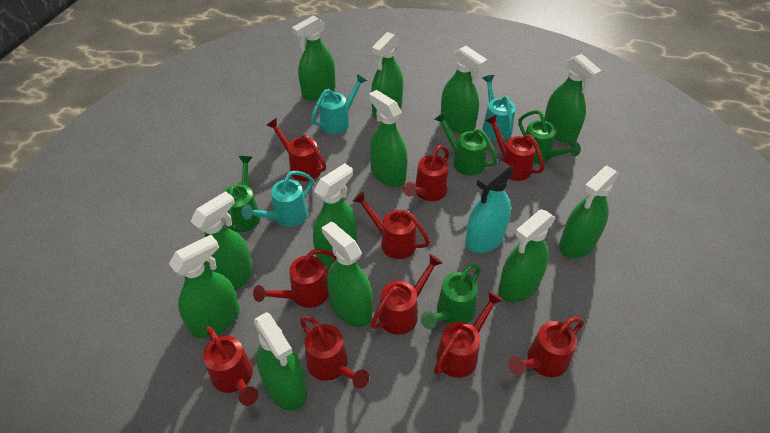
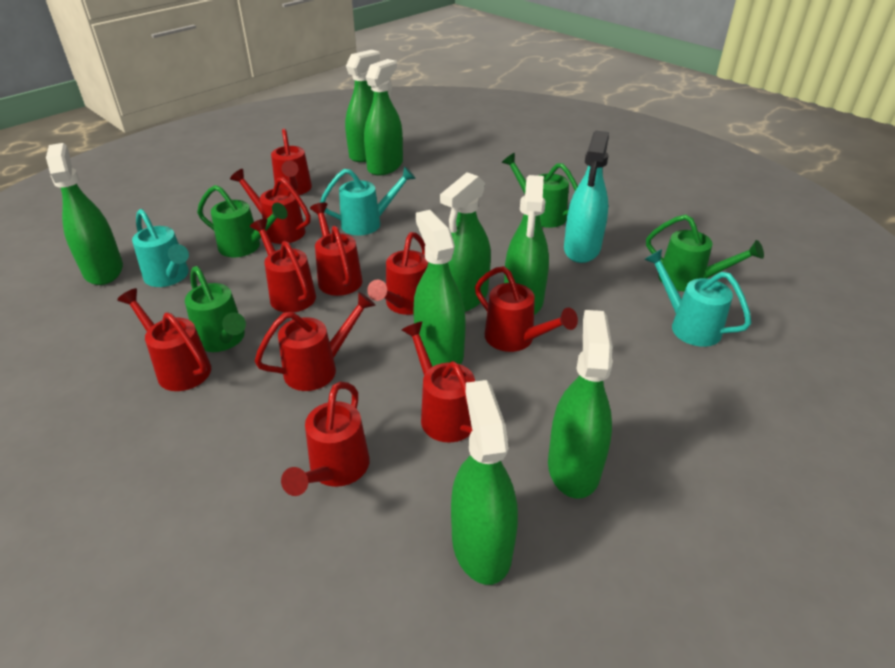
green spray bottle: [169,235,240,338] [190,191,253,291] [254,312,307,411] [292,16,336,100] [313,163,357,266] [322,222,373,327] [369,90,408,187] [371,32,403,118] [441,46,487,133] [498,209,556,302] [544,54,602,143] [559,166,619,258] = 12 -> [46,143,123,285] [345,50,380,162] [364,59,403,176] [413,210,466,367] [440,172,491,312] [451,380,518,585] [504,175,549,315] [548,310,613,499] = 8

